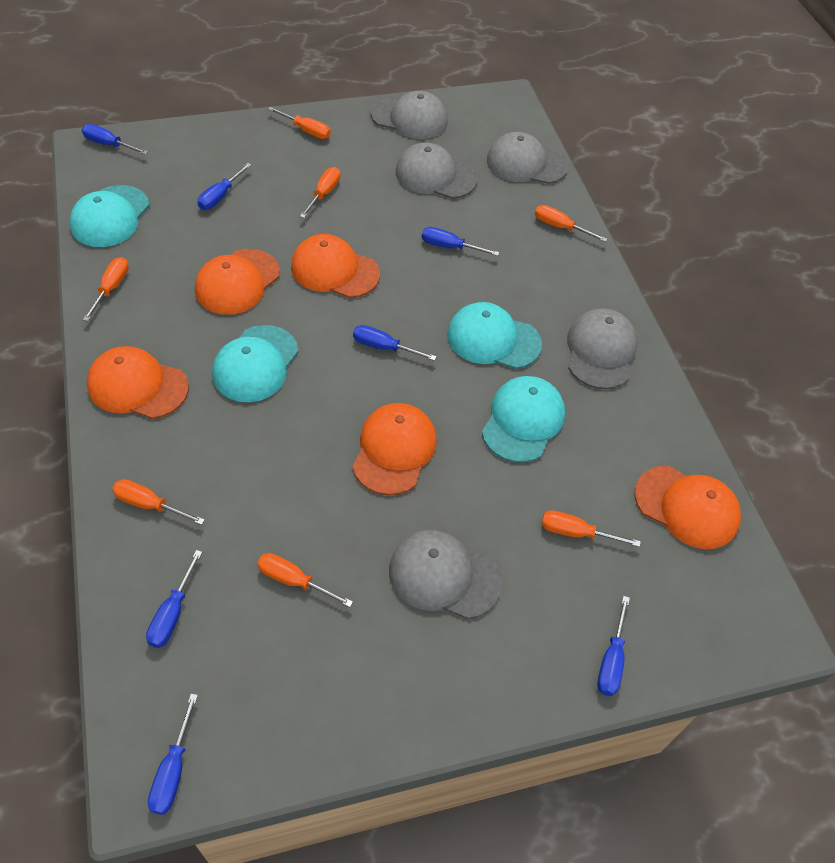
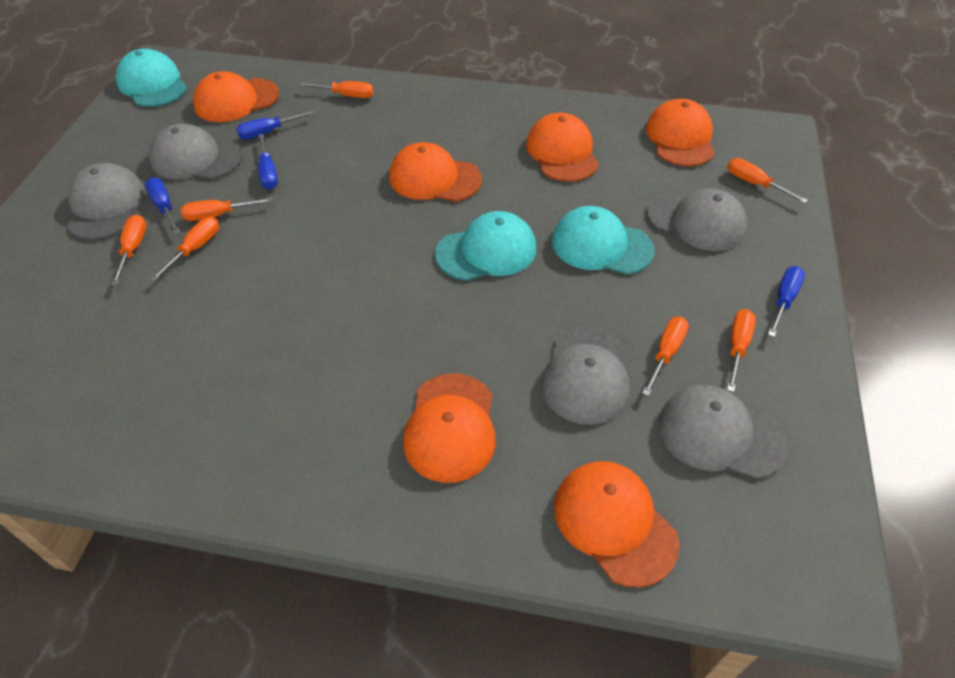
blue screwdriver: [82,124,148,155] [146,550,202,648] [148,694,198,815] [198,163,252,210] [353,325,437,361] [422,227,499,256] [597,596,630,696] = 7 -> [145,177,180,234] [236,110,315,139] [258,134,278,189] [768,266,805,337] = 4
orange cap: [87,346,189,419] [195,249,280,315] [291,234,380,298] [352,403,437,495] [635,466,741,549] = 5 -> [193,71,279,122] [389,142,482,202] [403,373,496,483] [526,113,599,182] [554,461,680,588] [646,99,715,167] = 6
turquoise cap: [70,185,149,247] [212,325,298,402] [447,302,542,369] [482,376,565,463] = 4 -> [116,49,187,107] [435,211,536,281] [552,206,655,275] = 3

